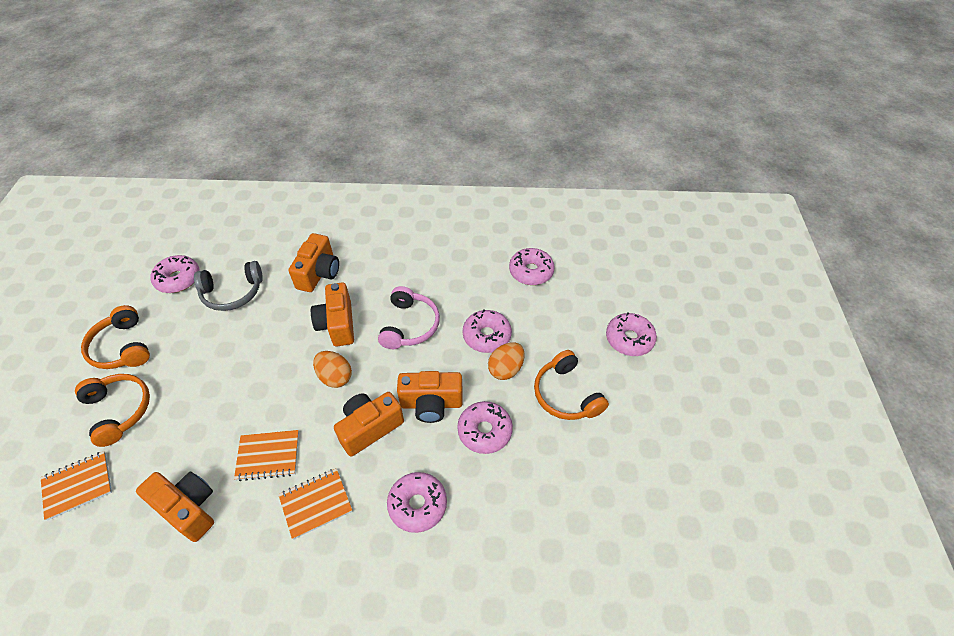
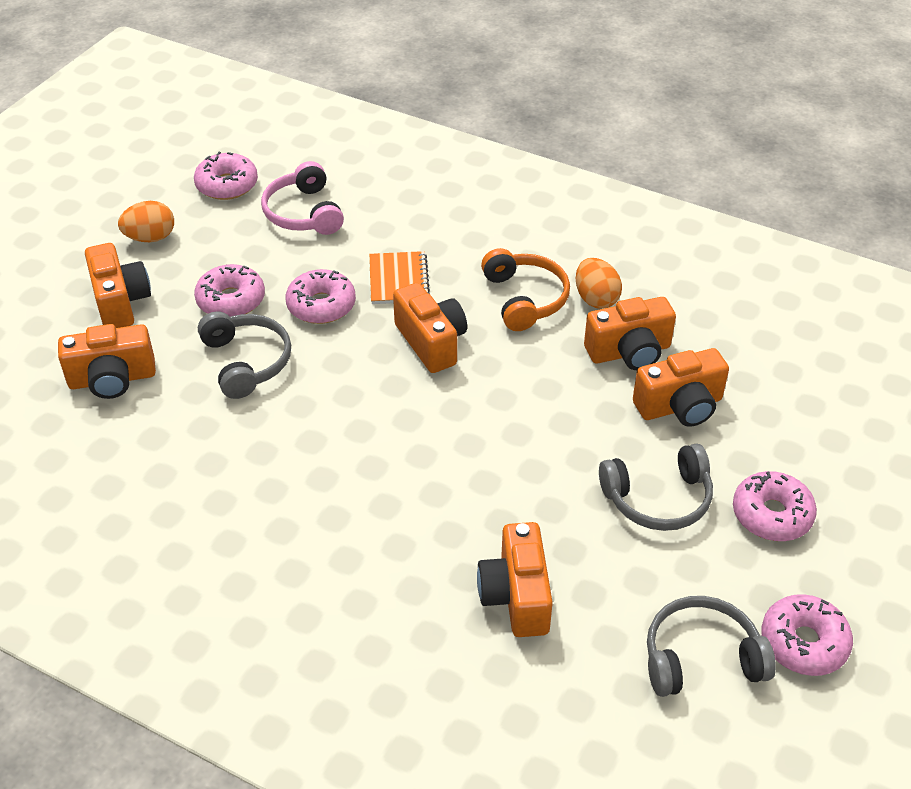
grey headphones: [194,261,263,311] = 1 -> [198,311,291,399] [599,444,713,531] [647,596,776,697] = 3
orange camera: [136,472,214,542] [288,233,339,292] [311,282,354,347] [334,392,404,457] [397,371,463,423] = 5 -> [58,324,156,399] [85,243,151,328] [393,283,467,373] [477,522,553,637] [584,297,676,370] [633,348,729,427] = 6
orange headphones: [75,374,150,447] [81,305,150,369] [534,350,609,420] = 3 -> [481,248,570,331] = 1
orange notebook: [41,451,112,521] [234,430,299,481] [278,468,352,540] = 3 -> [369,251,430,304] = 1
pink donut: [151,255,200,293] [387,472,447,533] [457,401,513,454] [463,309,512,353] [509,248,555,285] [606,313,657,356] = 6 -> [194,152,258,200] [194,264,265,317] [285,269,356,324] [733,471,817,541] [762,594,853,676] = 5

